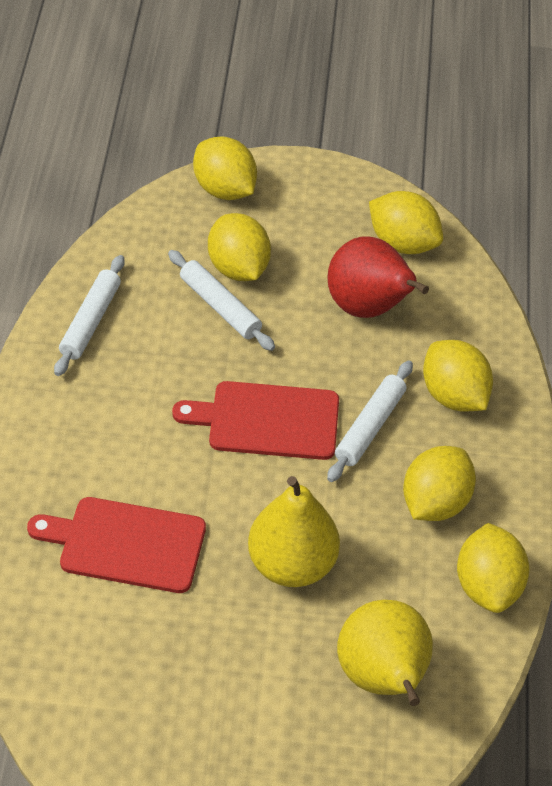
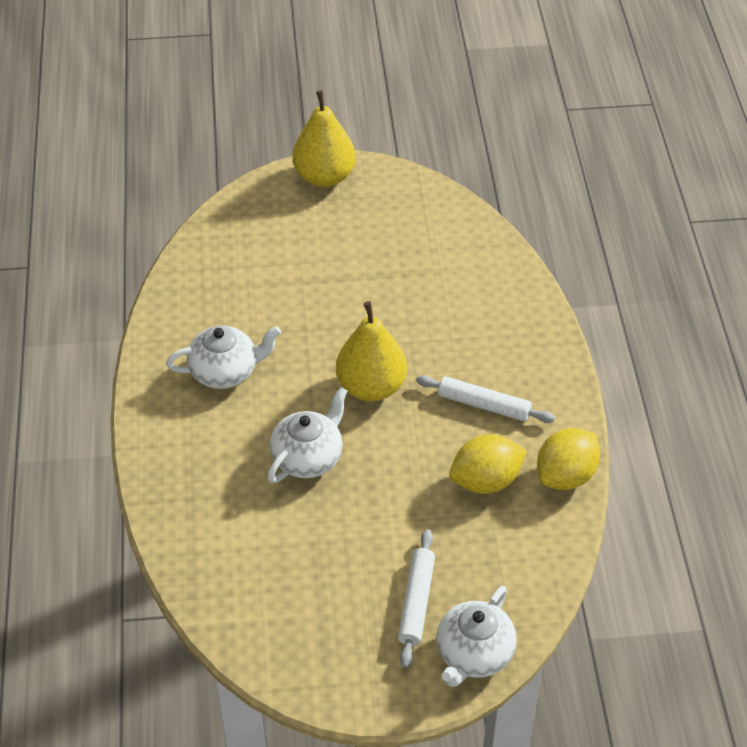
red cutting board: [27,497,206,593] [172,381,339,460] = 2 -> none = 0
red pear: [327,237,429,318] = 1 -> none = 0
white rolling pin: [54,255,125,376] [168,250,275,351] [327,361,413,482] = 3 -> [398,529,435,668] [416,375,555,423] = 2
white teapot: none = 0 -> [166,326,281,389] [267,387,347,483] [436,586,517,687] = 3
yellow lemon: [193,136,257,200] [208,213,271,281] [369,191,443,254] [403,446,476,521] [423,340,493,412] [457,523,530,613] = 6 -> [449,434,527,494] [537,428,600,490] = 2

